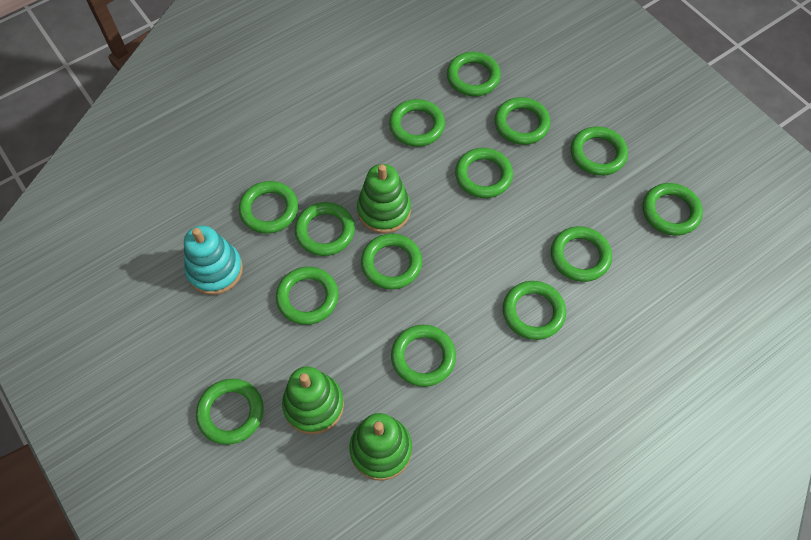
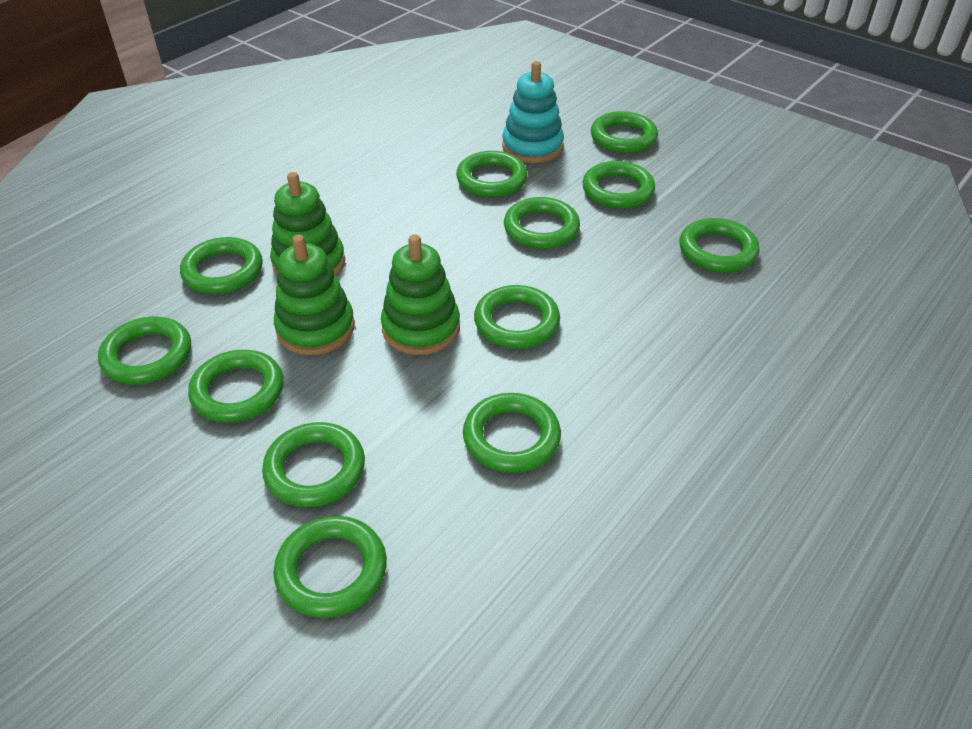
green ring: [196,379,264,445] [239,181,298,234] [276,267,339,325] [295,202,355,256] [361,233,422,290] [389,99,445,147] [391,325,456,387] [447,52,501,96] [455,148,513,198] [495,97,551,145] [503,281,566,340] [551,226,612,282] [571,126,628,176] [643,183,703,236] = 14 -> [98,316,191,385] [180,237,263,294] [188,350,284,423] [262,422,365,507] [273,516,387,618] [456,151,527,197] [463,393,561,473] [474,285,560,349] [504,197,580,249] [583,161,655,209] [591,111,658,153] [679,218,759,273] = 12

